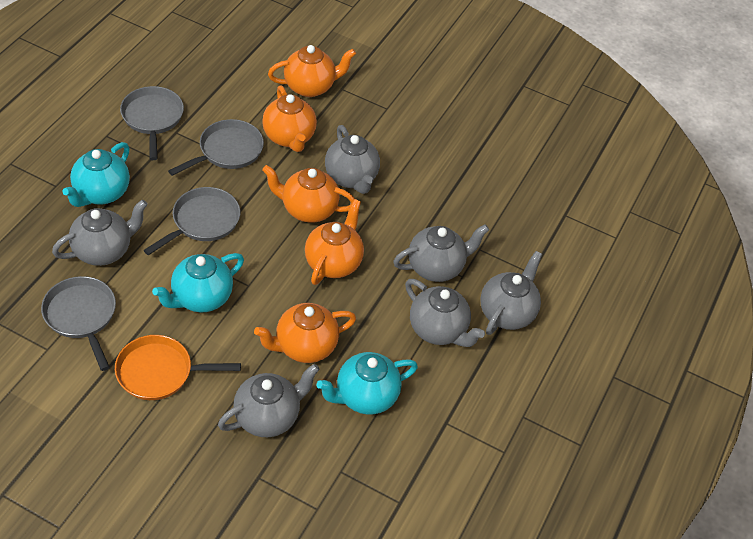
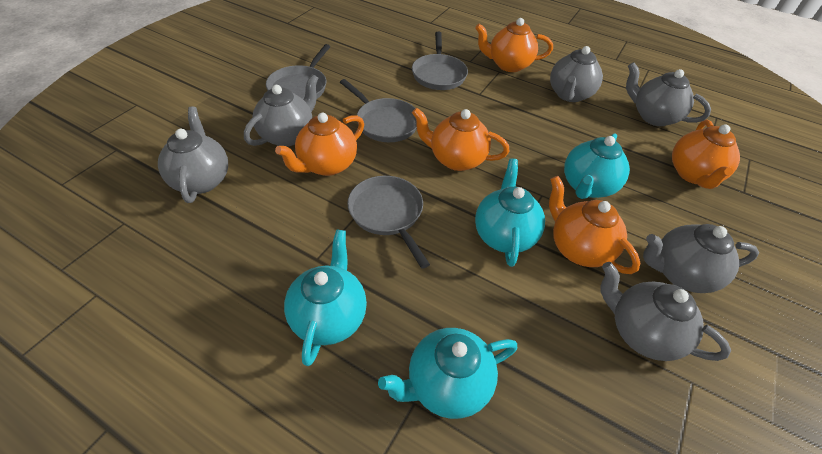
orange pan: [115,335,241,400] = 1 -> none = 0
turquoise teapot: [62,142,130,207] [152,253,244,312] [317,352,418,415] = 3 -> [284,229,367,366] [378,328,517,419] [475,159,545,267] [564,133,630,199] = 4

